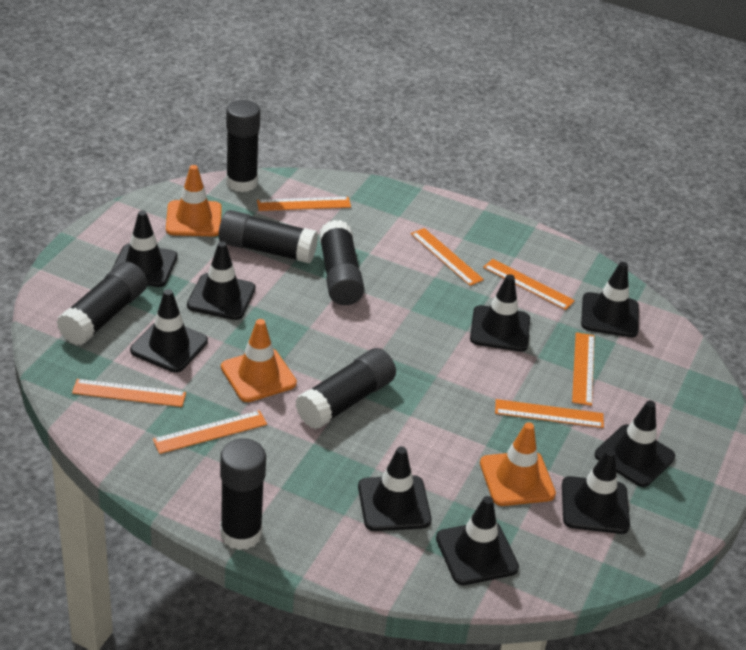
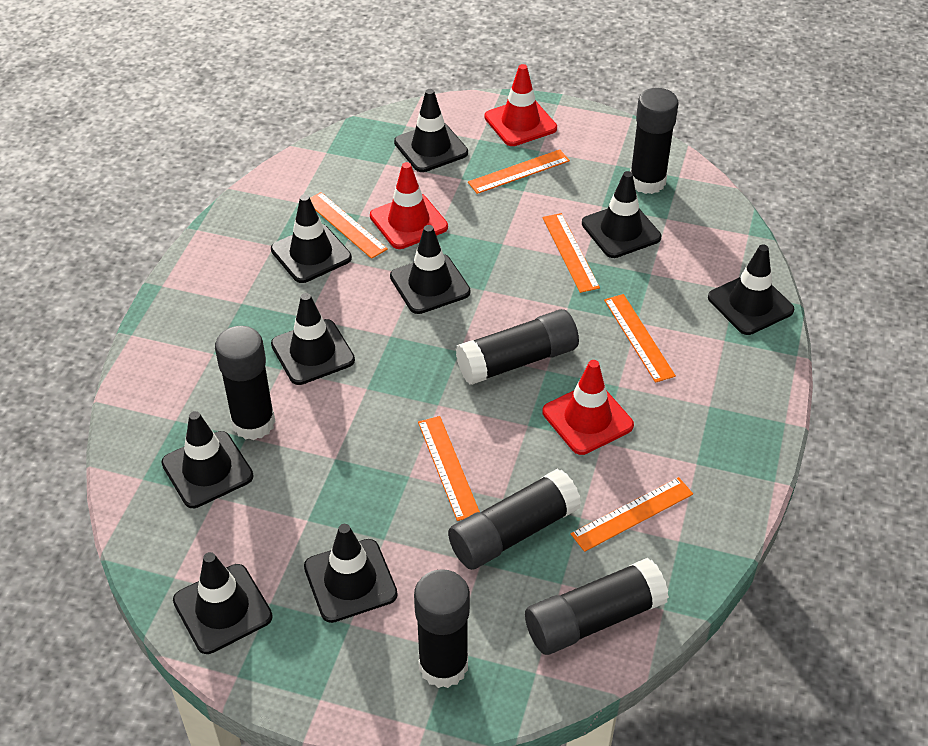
orange ruler: [72,379,186,407] [153,410,267,454] [257,197,351,211] [411,228,484,286] [483,259,575,310] [495,399,604,428] [572,332,595,406] = 7 -> [310,192,388,259] [418,416,480,521] [468,149,570,194] [543,213,600,293] [571,477,693,552] [604,294,676,383] = 6
orange traffic cone: [166,165,222,236] [221,319,297,402] [480,422,556,506] = 3 -> none = 0
red traffic cone: none = 0 -> [370,162,448,249] [484,64,557,146] [542,360,634,455] = 3

